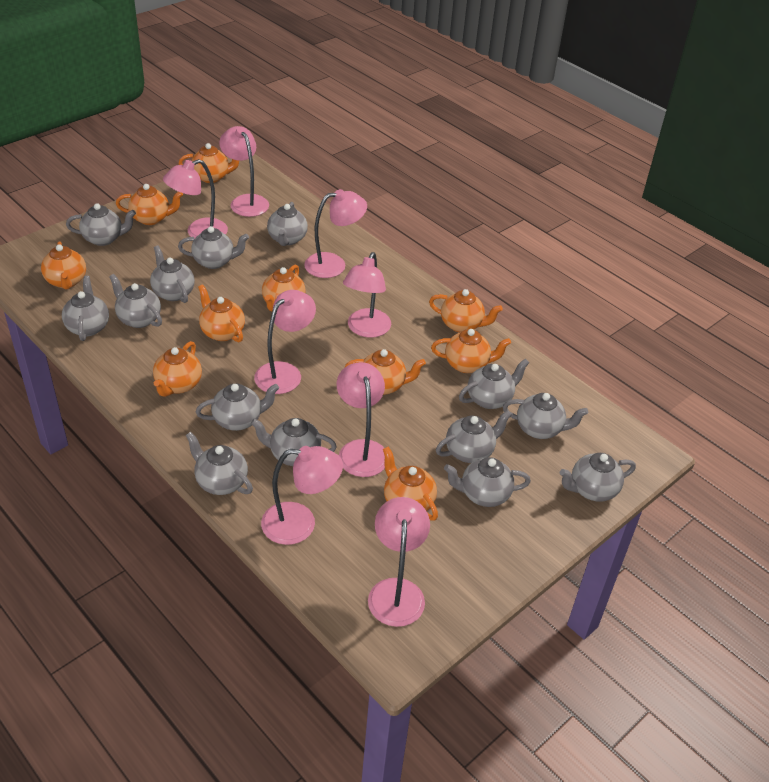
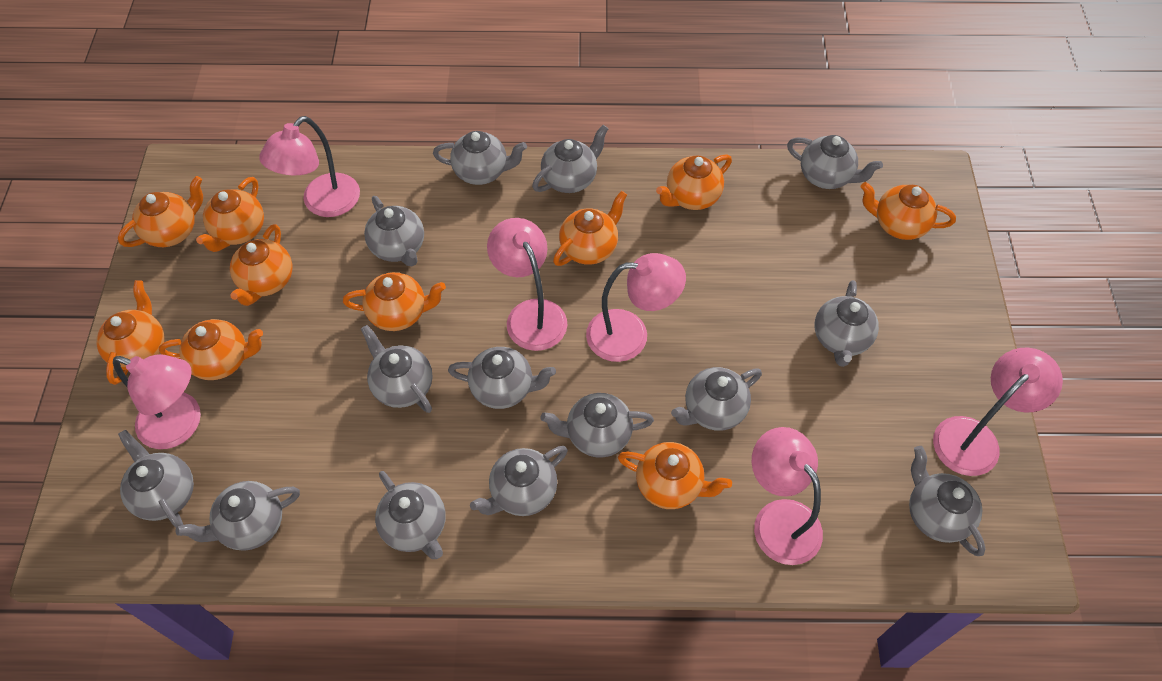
pink lamp: [163,159,228,239] [219,126,269,217] [254,290,316,394] [261,446,343,545] [304,189,367,278] [337,362,385,477] [343,252,391,338] [368,497,430,627] = 8 -> [113,354,201,449] [259,116,360,217] [487,218,567,351] [586,253,686,362] [752,427,823,565] [933,348,1063,476] = 6

